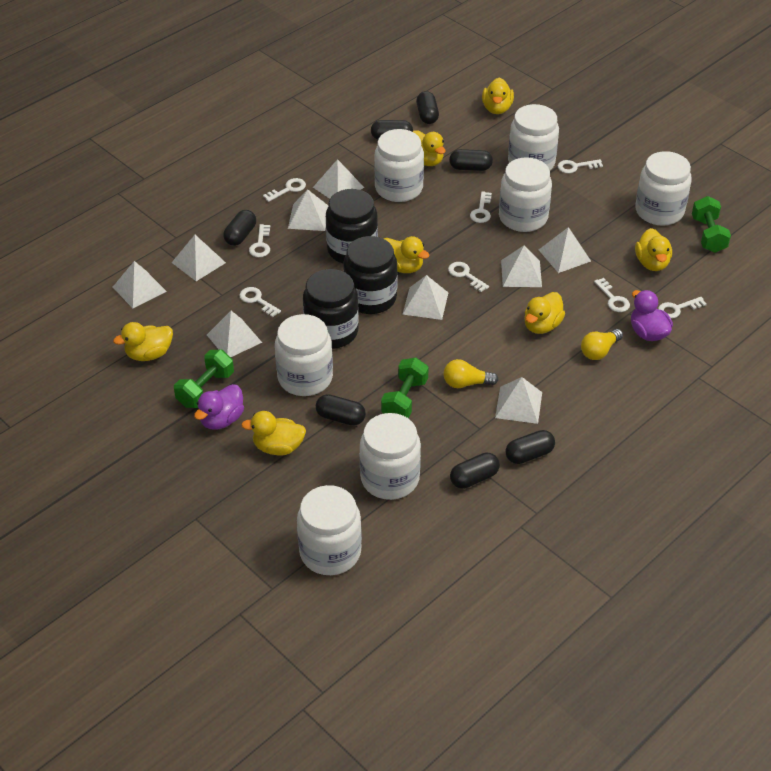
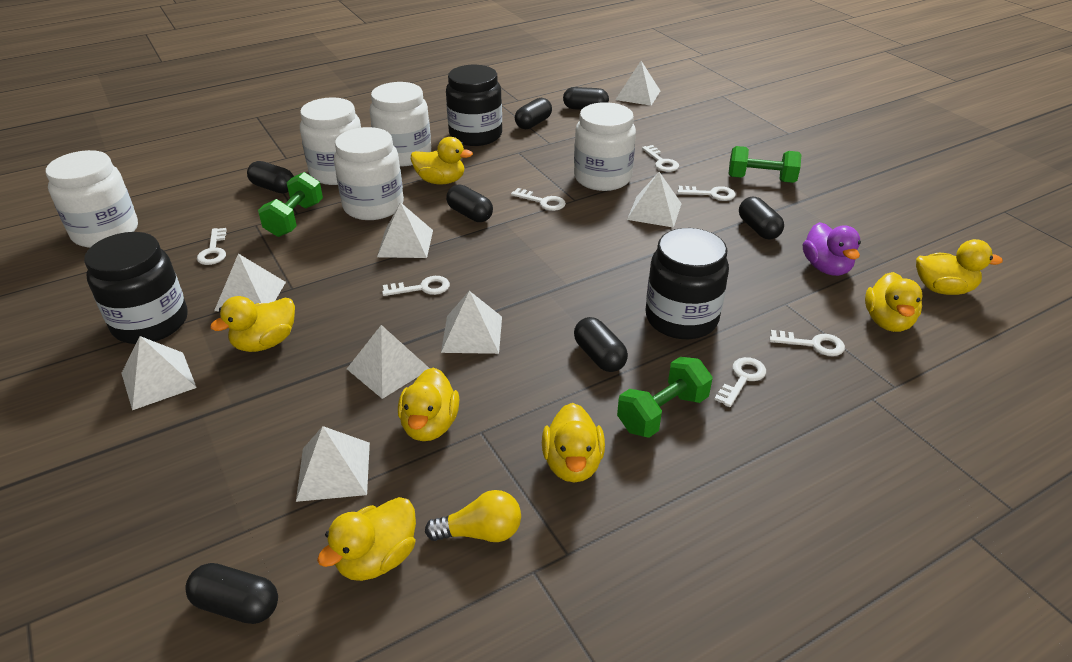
purple duck: [194,384,244,430] [631,290,673,341] = 2 -> [803,222,861,276] = 1
white jar: [275,314,333,396] [297,485,362,575] [360,413,421,500] [374,129,424,202] [499,157,552,232] [508,104,559,171] [635,151,692,226] = 7 -> [46,150,138,248] [300,97,361,185] [334,127,404,220] [370,82,431,167] [574,102,636,191] = 5
white key: [240,287,281,317] [249,224,270,257] [263,178,306,202] [448,262,489,292] [470,191,492,223] [558,159,603,173] [594,278,630,312] [658,297,707,319] = 8 -> [197,228,227,265] [382,276,450,296] [511,188,566,211] [642,145,679,172] [677,186,735,201] [714,357,766,407] [769,330,845,356] = 7
white pyramid: [113,261,167,308] [172,235,226,281] [207,311,262,357] [288,189,328,231] [313,159,364,199] [402,275,448,320] [495,377,542,424] [501,245,542,287] [539,227,591,273] = 9 -> [121,336,197,410] [214,254,286,312] [296,426,370,502] [347,325,430,399] [377,202,433,258] [441,291,502,354] [615,61,660,106] [627,172,682,228] = 8
yellow light bulb: [443,359,499,388] [581,329,623,360] = 2 -> [425,490,521,542] = 1

